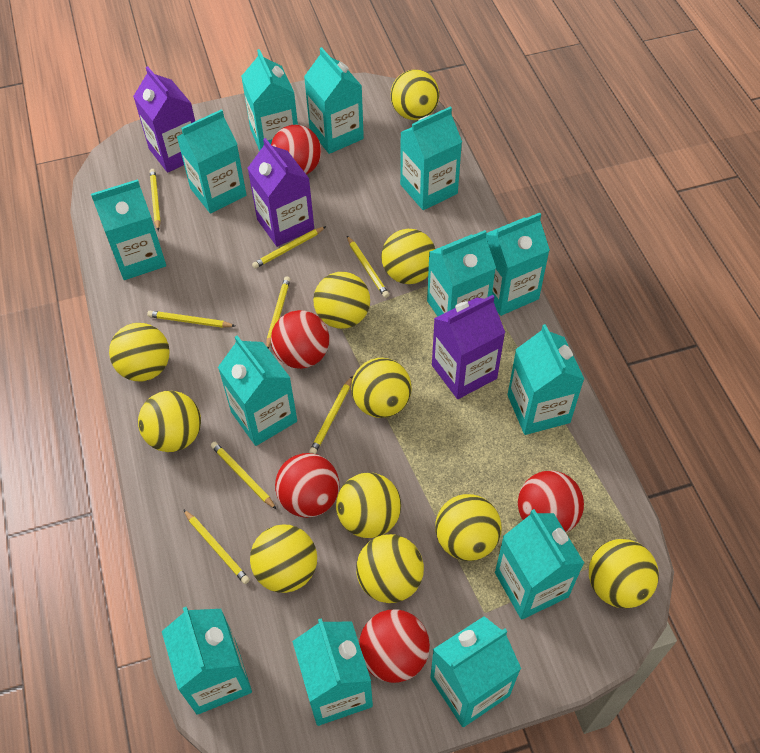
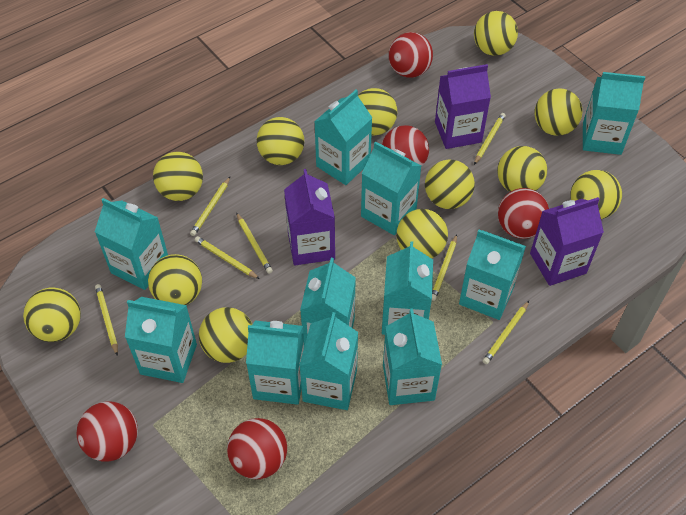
turquoise carton: [91,179,166,280] [162,607,252,715] [177,109,247,213] [218,335,297,446] [241,49,298,151] [292,618,373,726] [304,47,364,154] [400,107,462,210] [427,230,496,316] [430,616,521,727] [486,213,550,316] [495,509,584,620] [507,324,584,435] = 13 -> [95,198,168,290] [125,297,197,383] [246,320,304,405] [299,312,358,410] [300,258,356,346] [314,90,372,185] [361,141,421,235] [382,241,433,335] [383,308,442,405] [459,230,526,320] [583,72,645,155] = 11
yellow ball: [109,323,170,381] [138,391,201,452] [250,524,317,593] [313,272,370,329] [336,473,401,538] [351,358,412,418] [356,534,424,603] [381,229,435,284] [391,69,439,120] [435,494,501,561] [589,539,659,608] = 11 -> [23,288,81,342] [148,254,202,305] [153,152,203,201] [199,307,252,363] [257,117,304,165] [358,88,397,135] [396,209,448,259] [425,160,475,209] [474,11,518,56] [497,146,547,192] [535,88,583,136] [570,170,622,219] = 12
yellow pencil: [147,311,235,328] [150,169,161,231] [183,509,250,584] [211,442,277,510] [252,226,326,268] [266,276,290,349] [309,376,352,454] [347,236,389,298] = 8 -> [95,284,118,356] [190,177,230,236] [195,236,260,279] [236,212,273,274] [432,234,457,301] [474,113,506,165] [483,301,529,364] = 7

